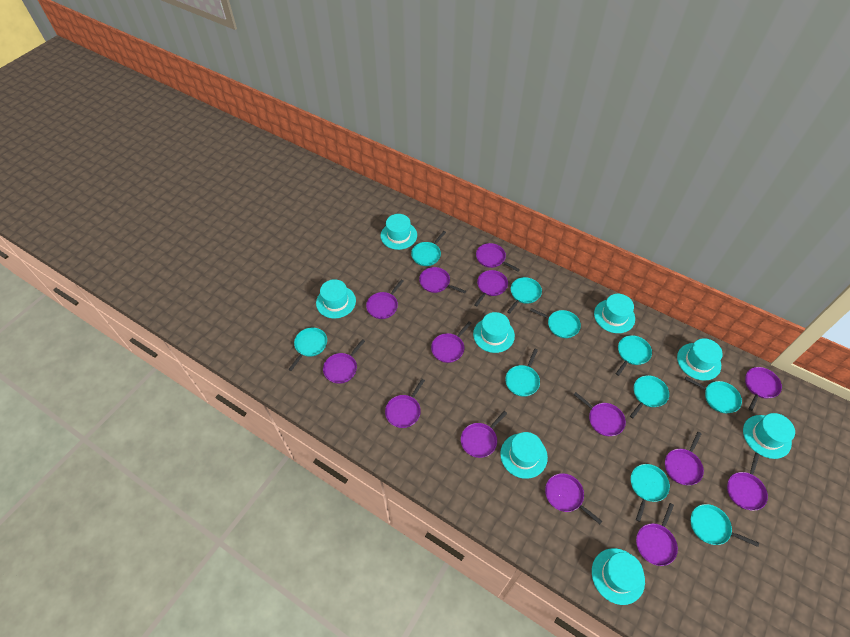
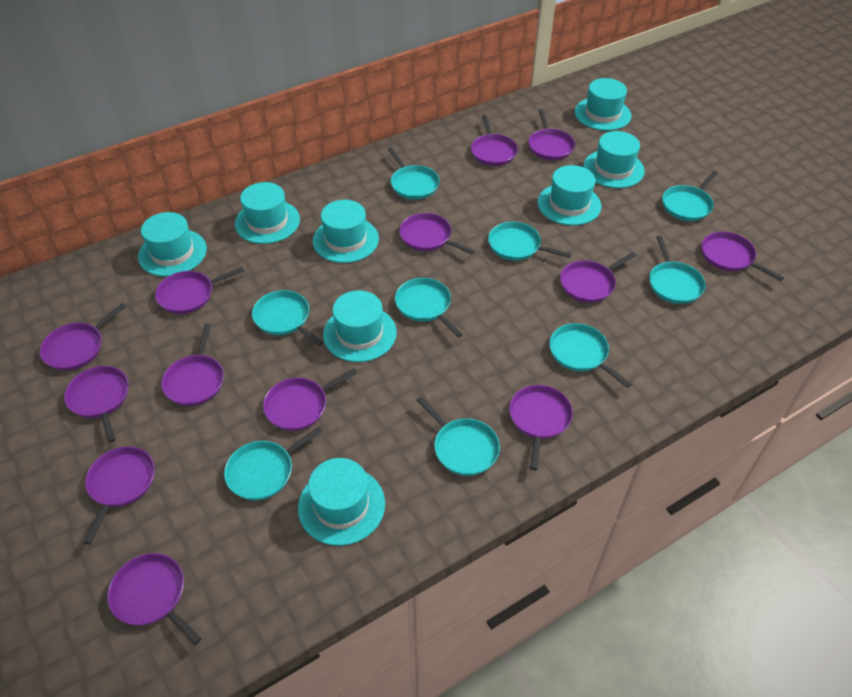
purple pan: [323,339,365,384] [366,279,404,319] [385,379,425,428] [419,267,466,294] [431,321,472,363] [461,411,507,458] [474,270,508,306] [476,243,520,271] [545,473,602,524] [573,392,626,436] [636,503,678,566] [665,432,704,485] [727,453,768,511] [745,367,782,411] = 14 -> [40,303,126,371] [64,366,129,443] [83,446,155,544] [108,553,202,645] [155,267,244,314] [161,324,224,406] [263,368,358,431] [399,213,475,254] [471,114,518,166] [509,385,573,470] [528,109,575,160] [560,252,637,303] [701,231,784,281] = 13
turquoise pan: [288,328,327,371] [411,231,446,266] [505,349,540,397] [507,277,542,314] [530,308,581,338] [616,335,652,376] [630,375,669,418] [631,464,670,522] [685,377,742,413] [691,504,759,547] = 10 -> [224,426,323,500] [252,290,323,346] [388,148,440,200] [395,278,463,337] [416,397,500,476] [488,222,572,261] [549,323,632,388] [649,236,706,304] [662,171,718,221] = 9

